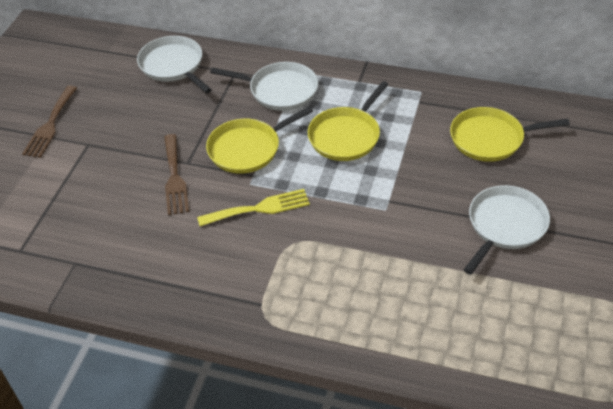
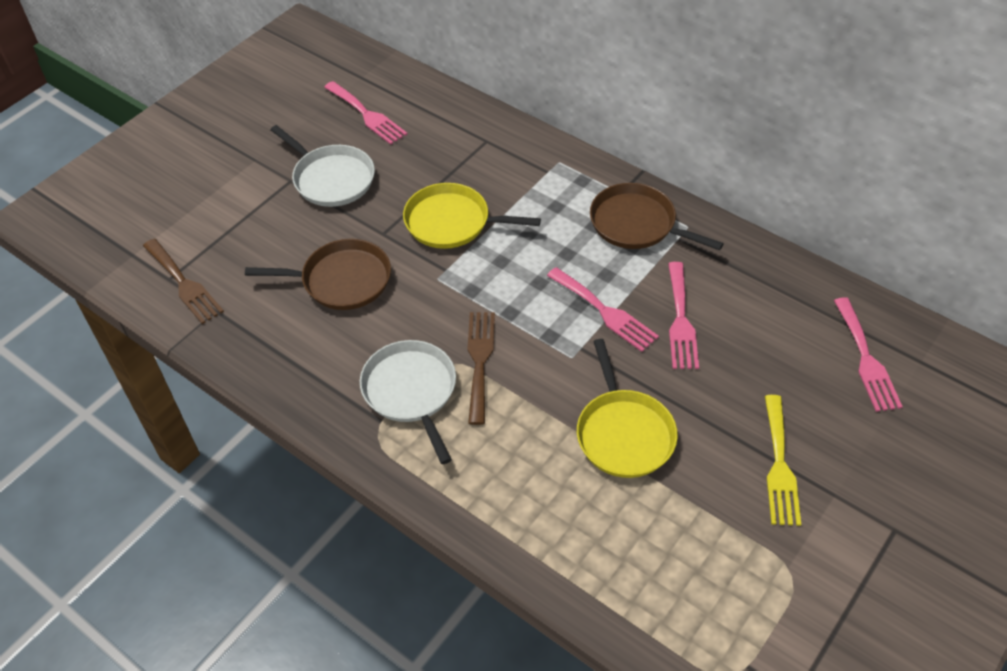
brown pan: none = 0 -> [245,239,391,310] [590,183,724,250] = 2
pink fork: none = 0 -> [324,81,407,144] [547,267,659,352] [668,262,699,369] [834,297,903,412] = 4
white pan: [137,36,212,93] [210,62,318,111] [464,185,550,275] = 3 -> [271,125,375,207] [360,340,456,464] = 2
yellow pan: [206,106,313,173] [308,81,389,161] [450,107,570,162] = 3 -> [403,183,541,249] [577,339,678,478] = 2

